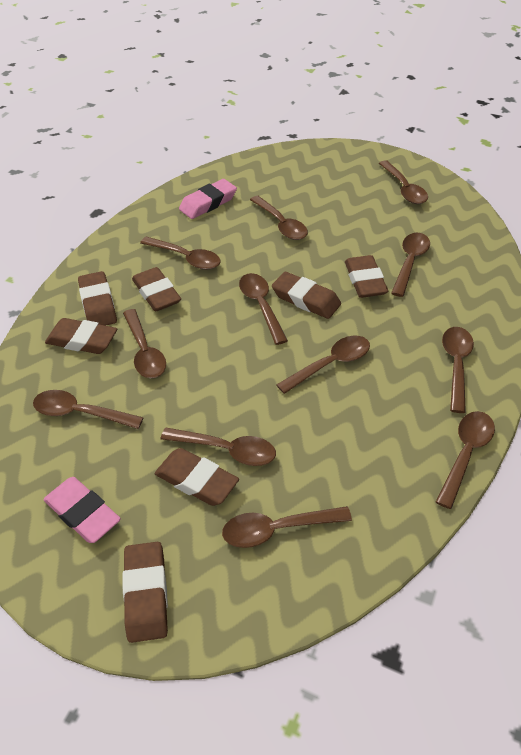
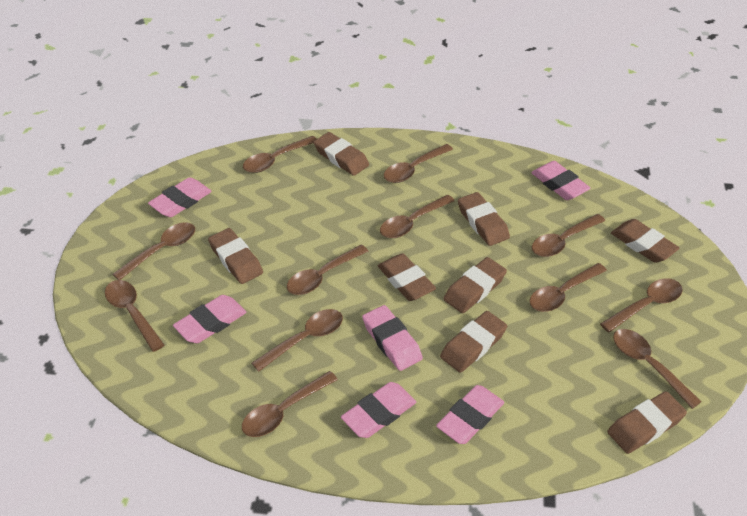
brown eraser: [45,318,117,354] [78,271,117,326] [123,542,168,643] [132,267,181,311] [155,448,239,506] [272,272,341,319] [345,255,388,298] = 7 -> [208,228,263,284] [313,132,369,176] [377,253,436,301] [440,311,507,373] [443,257,507,313] [458,192,510,246] [607,391,687,454] [611,219,679,263] = 8
pink eraser: [44,477,121,543] [179,179,237,219] = 2 -> [148,177,212,217] [173,295,246,343] [341,382,416,438] [362,305,423,371] [436,385,504,444] [531,161,591,200] = 6

